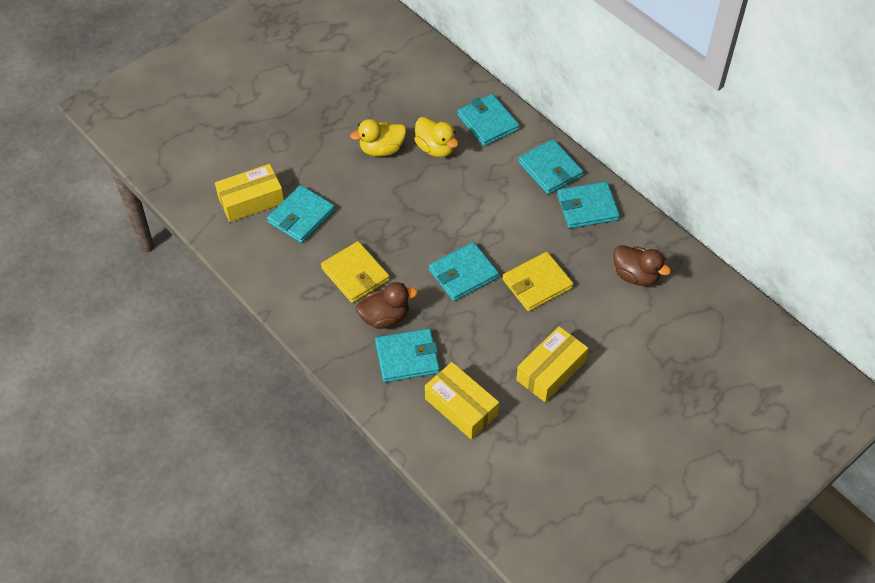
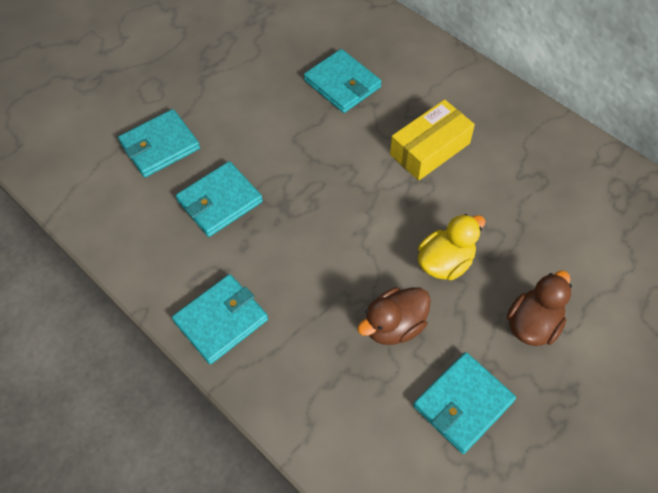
turquoise wallet: [267,185,335,243] [375,329,440,382] [429,242,499,301] [457,94,519,146] [518,139,583,194] [557,182,620,229] = 6 -> [118,109,200,177] [172,274,268,364] [176,161,263,237] [304,49,382,113] [413,352,516,454] = 5
yellow box: [215,164,284,222] [425,362,499,440] [516,326,588,402] = 3 -> [390,99,475,180] = 1
yellow duck: [350,119,406,157] [414,117,458,157] = 2 -> [418,214,485,280] = 1
yellow wallet: [321,241,390,303] [502,252,573,311] = 2 -> none = 0

